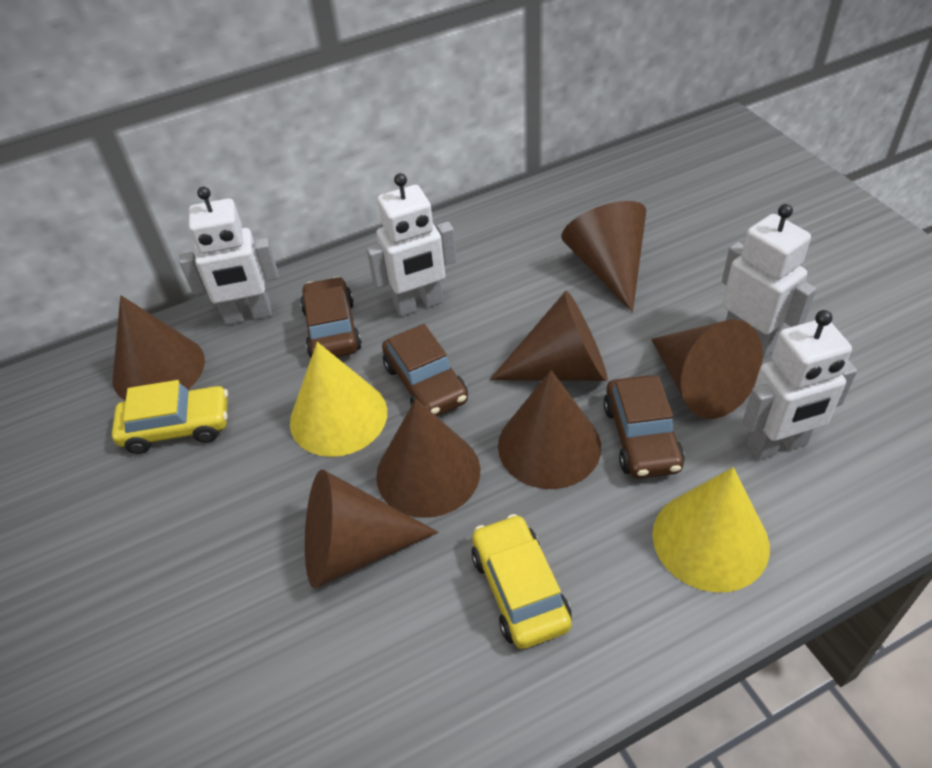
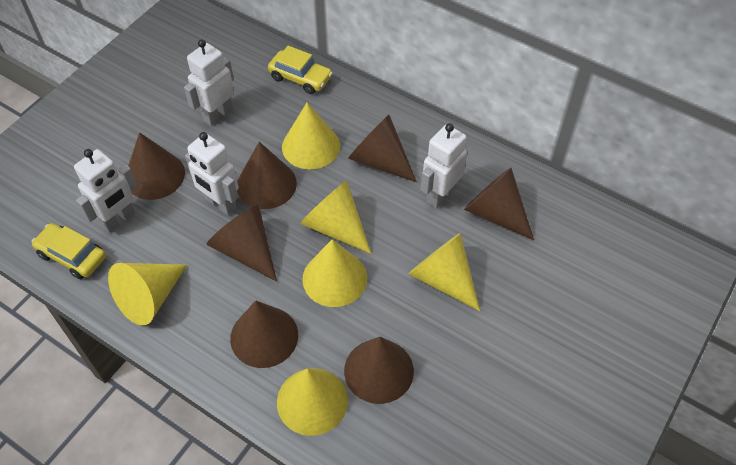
brown car: [300,277,362,357] [382,324,468,416] [603,375,685,479] = 3 -> none = 0
yellow cone: [290,342,387,457] [652,467,770,592] = 2 -> [108,263,187,325] [277,368,348,436] [282,103,340,169] [300,181,371,254] [302,239,367,307] [408,233,480,311] = 6

